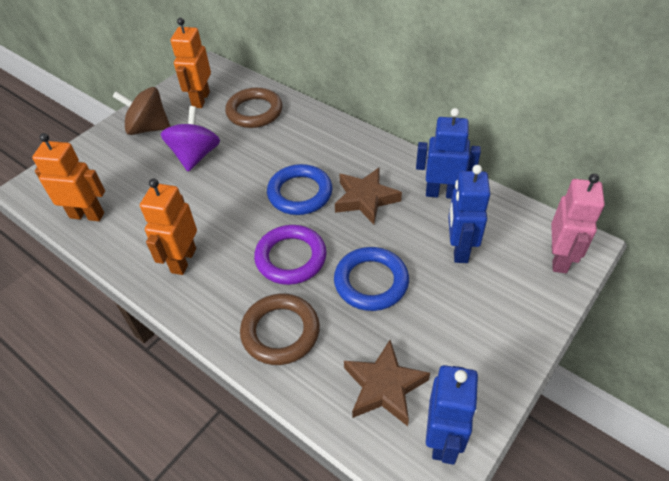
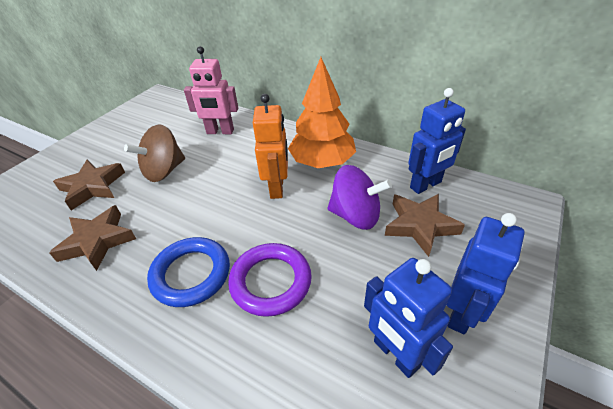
blue ring: [267,164,332,215] [334,247,409,311] = 2 -> [147,237,230,307] = 1
brown ring: [225,88,283,128] [240,294,320,365] = 2 -> none = 0
brown star: [335,168,402,224] [344,340,430,426] = 2 -> [49,205,136,271] [53,160,125,210] [385,194,465,257] = 3
orange robot: [32,133,105,221] [140,179,197,275] [171,18,211,108] = 3 -> [253,94,288,199] = 1
orange tree: none = 0 -> [288,57,356,168] = 1

